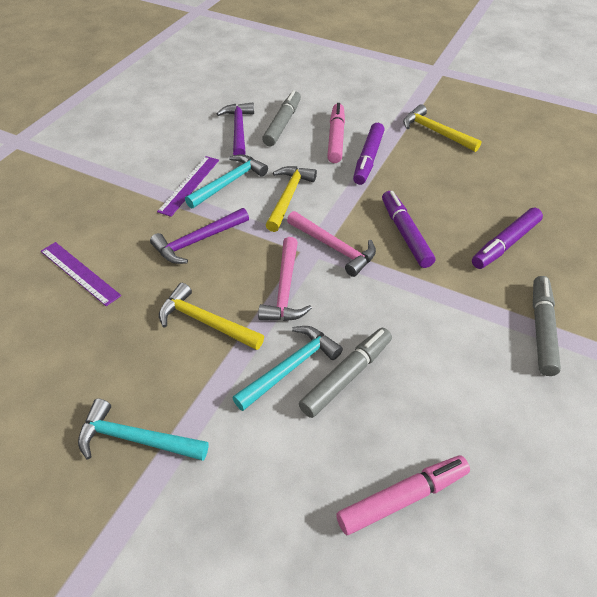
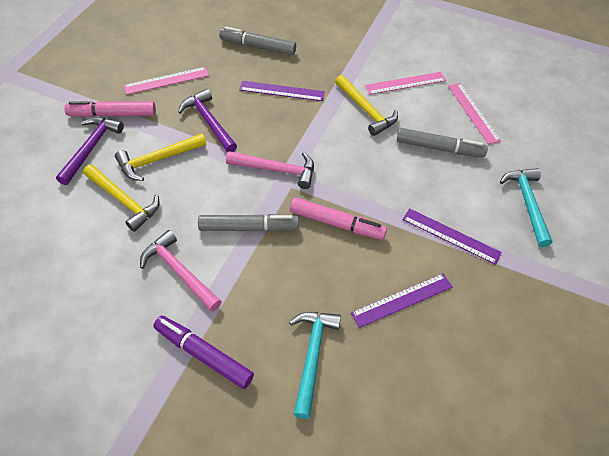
pink ruler: none = 0 -> [123,67,209,95] [365,72,446,95] [448,83,501,144] = 3
purple marker: [353,123,385,185] [382,191,435,268] [472,208,543,269] = 3 -> [153,316,254,389] = 1
purple ruler: [41,242,121,306] [157,156,219,217] = 2 -> [239,81,325,101] [351,274,453,328] [402,208,502,265] = 3
turquoise hammer: [78,399,208,461] [185,154,268,209] [232,326,343,411] = 3 -> [289,312,341,419] [500,168,553,247] = 2

